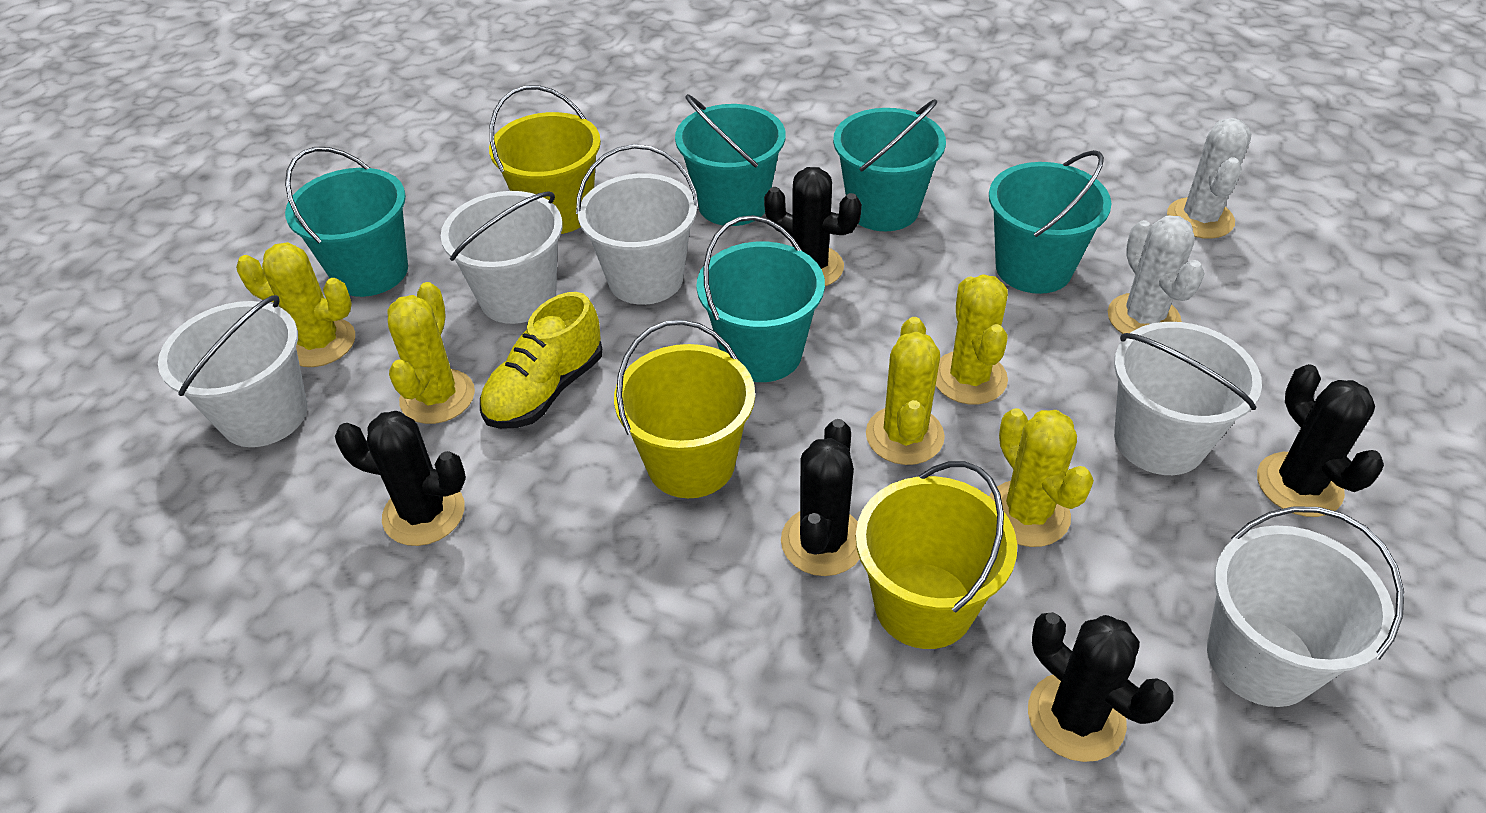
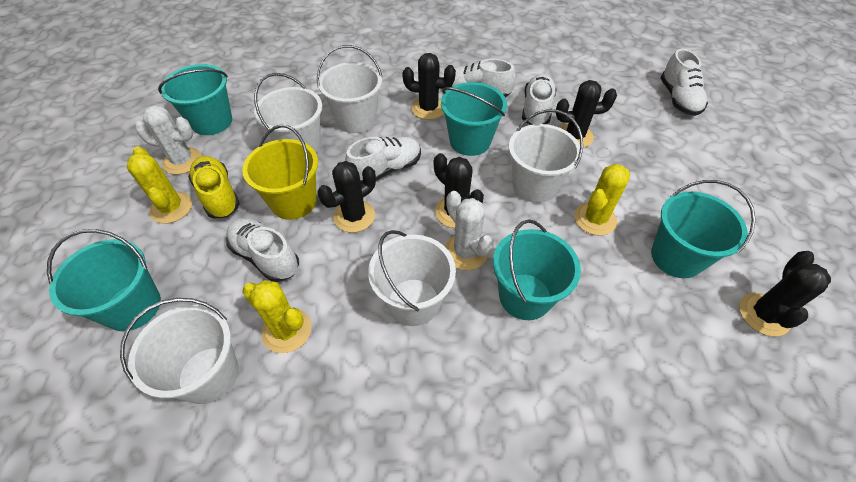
white shoe: none = 0 -> [226,218,299,282] [345,137,421,183] [451,59,516,98] [522,74,556,125] [660,49,708,116] = 5
yellow bucket: [489,85,601,234] [614,319,755,498] [856,461,1017,649] = 3 -> [242,125,318,220] = 1
yellow cactus: [236,242,355,367] [387,282,475,424] [866,317,945,465] [936,274,1008,404] [989,408,1094,547] = 5 -> [127,146,192,224] [242,280,311,353] [574,164,630,236] = 3

